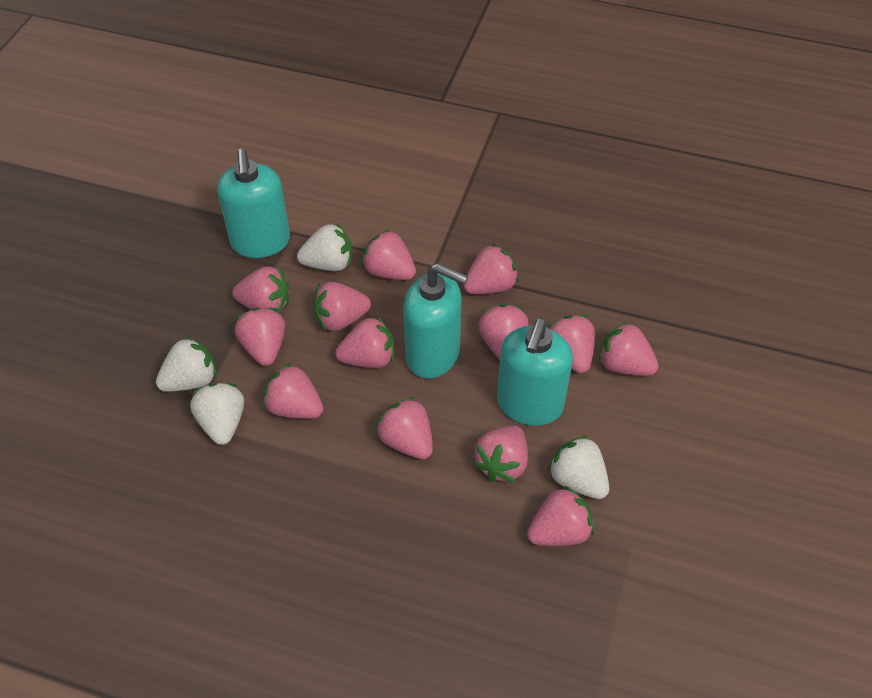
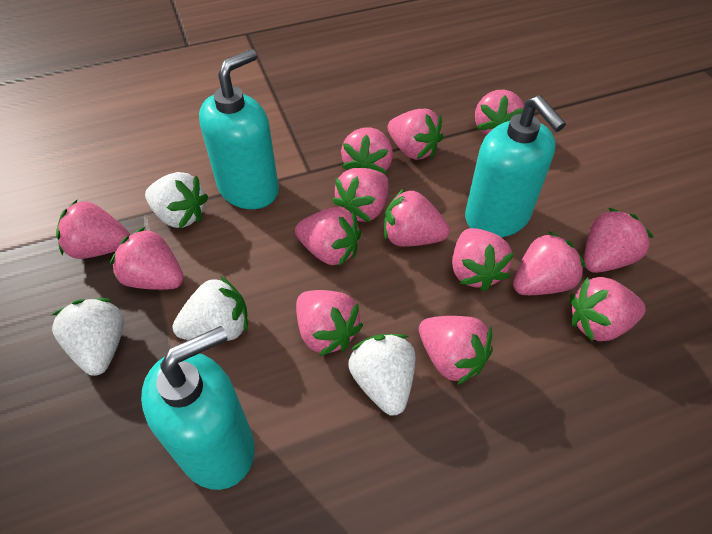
pink strawberry: [232,266,289,313] [235,307,285,366] [263,363,324,419] [313,282,371,331] [335,316,394,368] [362,229,416,280] [376,397,433,460] [463,243,519,294] [473,426,528,482] [478,304,529,359] [527,486,594,546] [548,315,595,373] [599,321,659,376] = 13 -> [56,200,130,259] [110,227,184,290] [295,207,361,266] [296,290,363,356] [332,168,389,222] [341,128,393,174] [384,188,450,247] [388,109,444,160] [419,316,493,385] [452,228,514,292] [475,90,524,135] [513,231,586,295] [570,277,646,341] [584,208,653,273] = 14

